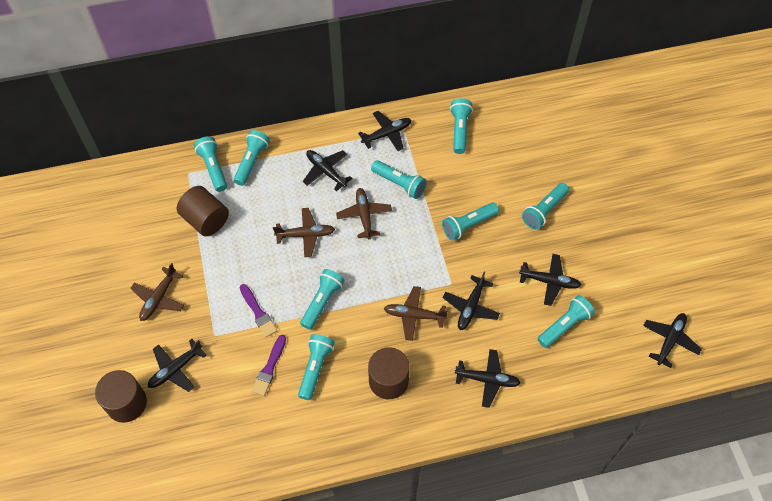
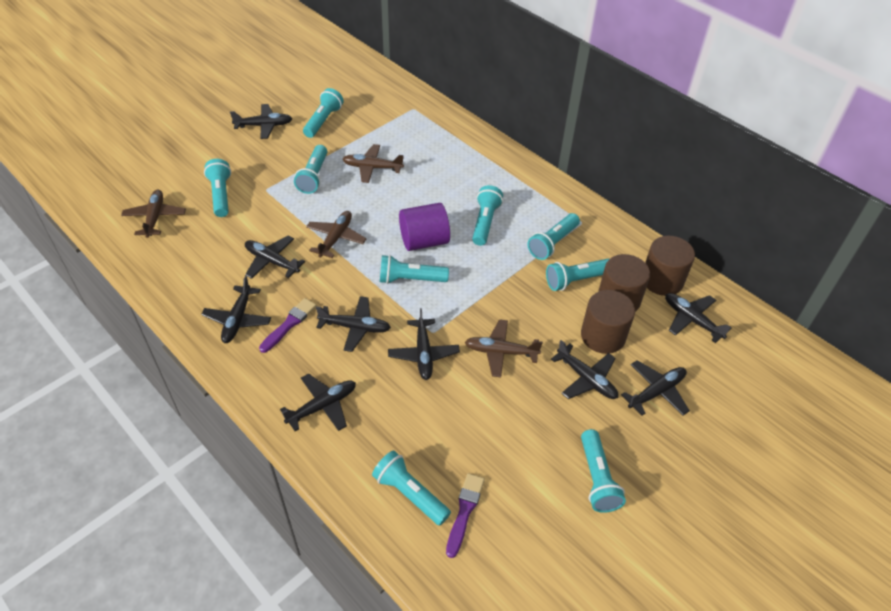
black plane: [148,339,207,392] [303,150,353,191] [358,111,411,151] [443,272,500,330] [455,349,521,408] [519,254,581,306] [643,313,702,368] = 7 -> [201,276,271,343] [230,104,293,139] [245,236,305,279] [280,374,356,431] [316,296,391,352] [388,308,460,380] [551,340,618,399] [621,360,690,416] [665,293,732,343] = 9
purple cylinder: none = 0 -> [399,203,450,251] = 1

